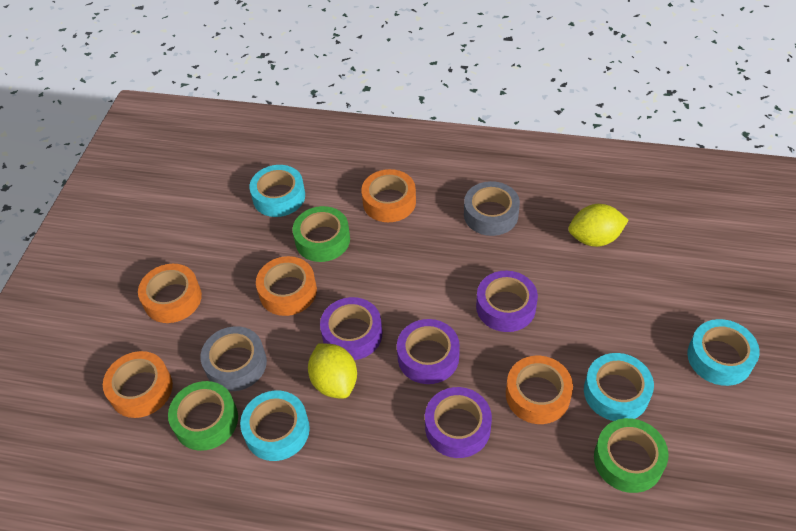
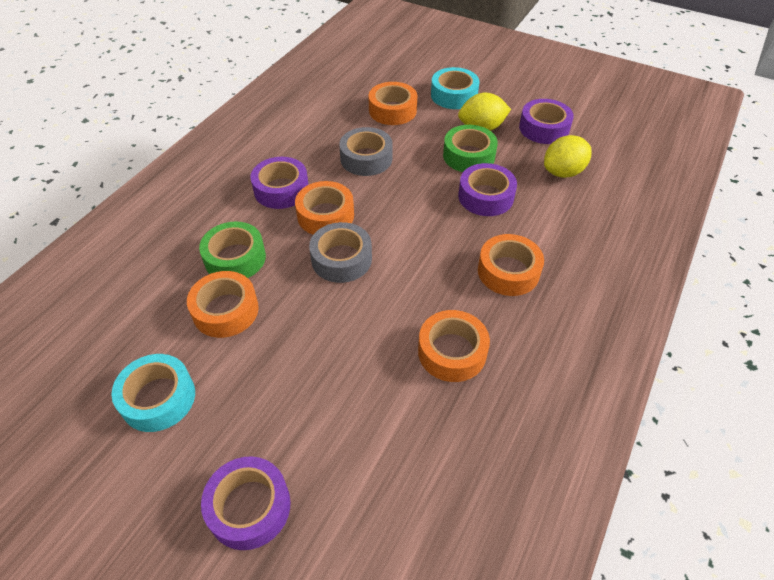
green tape: [168,381,238,451] [293,206,350,262] [594,418,669,493] = 3 -> [199,221,266,278] [443,125,498,172] = 2
turquoise tape: [240,391,310,461] [249,165,305,217] [584,353,654,421] [687,319,760,386] = 4 -> [111,354,195,432] [431,67,480,109] = 2

